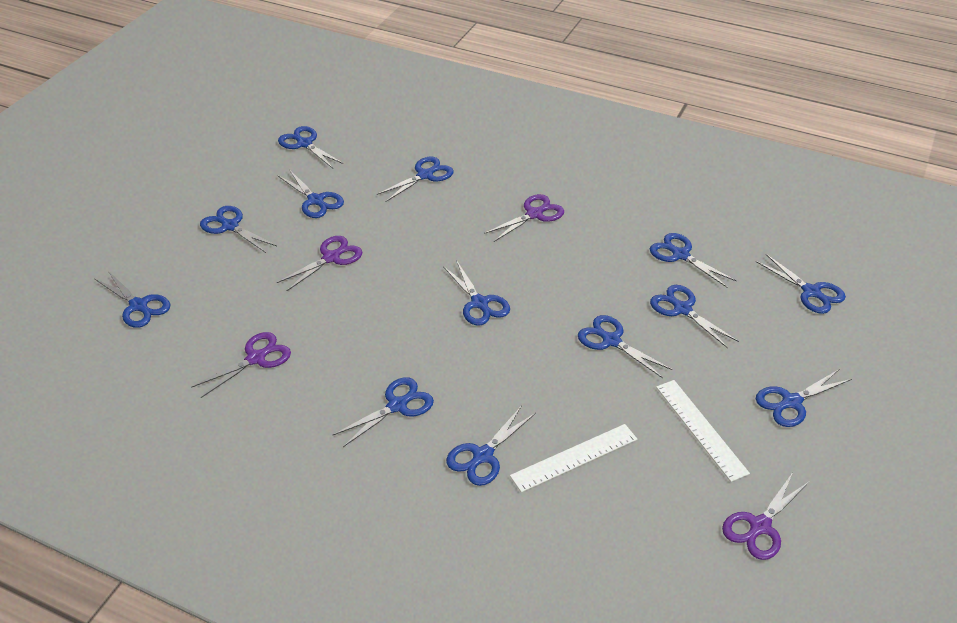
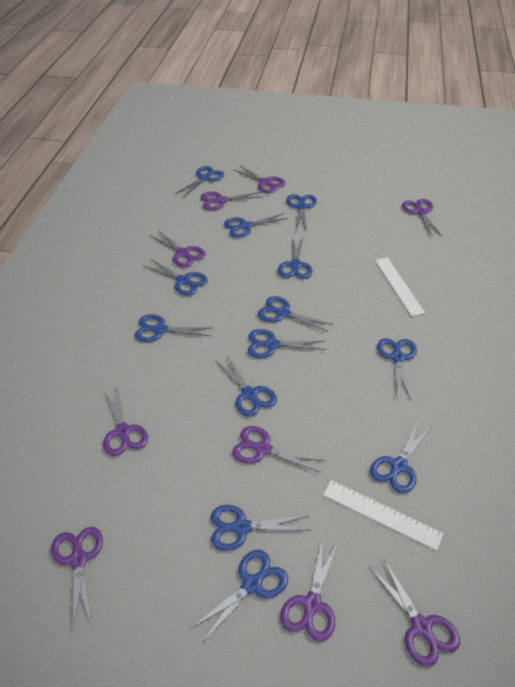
purple scissors: [191,332,291,398] [277,236,362,291] [484,194,564,242] [722,472,810,560] = 4 -> [51,527,103,629] [103,387,148,456] [151,230,206,267] [201,192,261,210] [232,426,325,473] [233,165,286,193] [280,540,339,642] [370,558,460,667] [402,199,442,236] = 9

